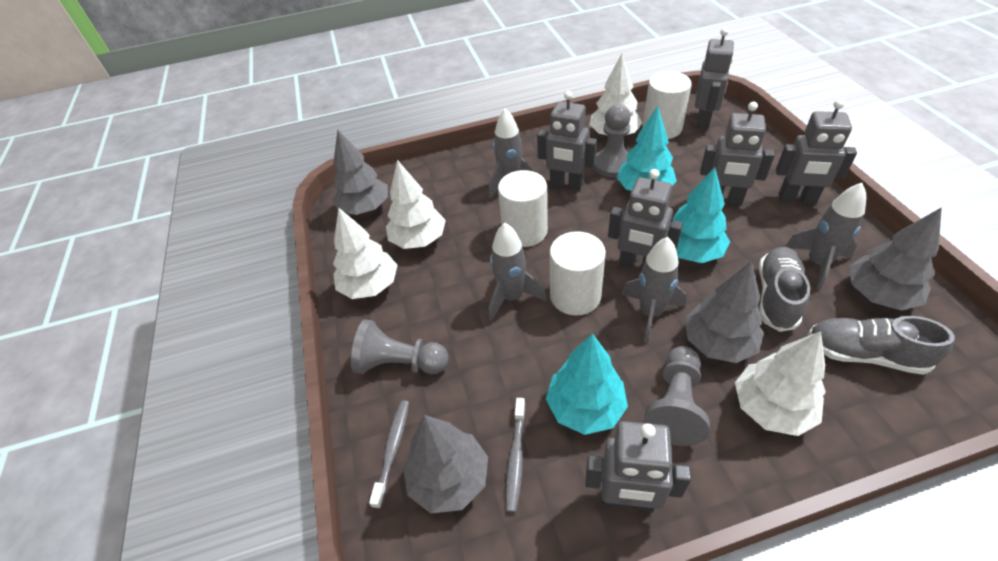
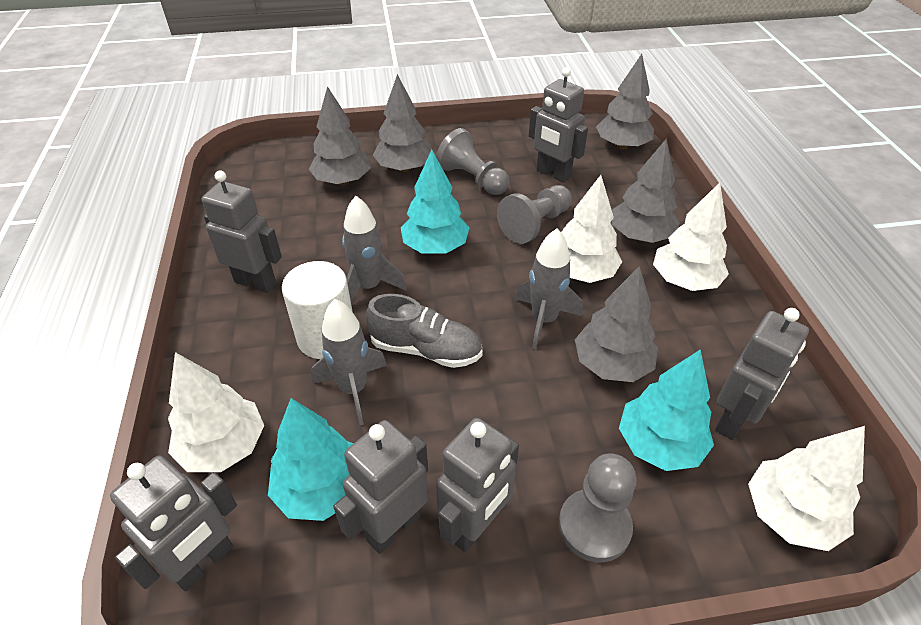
grey rocket: [489,109,534,198] [489,223,547,321] [621,237,687,343] [785,183,866,290] = 4 -> [311,299,387,426] [342,196,407,301] [515,229,583,350] = 3
grey shoe: [759,247,810,332] [808,316,955,375] = 2 -> [366,294,483,368] = 1
grey toothbrush: [369,400,409,509] [506,398,526,512] = 2 -> none = 0
grey tree: [333,130,388,215] [403,415,488,514] [685,261,764,363] [849,207,942,311] = 4 -> [309,86,371,185] [373,74,432,172] [575,266,658,382] [596,54,654,149] [612,139,680,243] = 5
white cylinder: [498,170,548,247] [550,231,606,316] [643,71,692,139] = 3 -> [282,261,353,359] = 1

